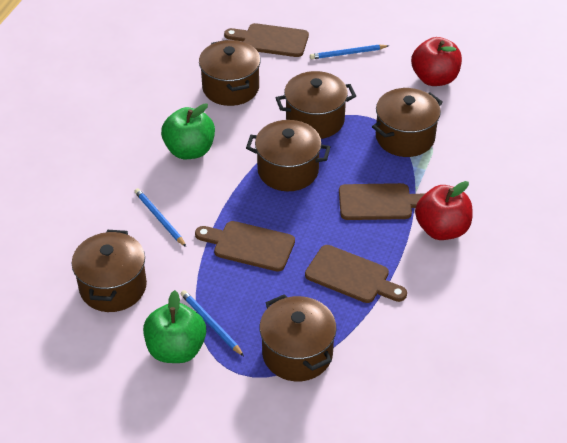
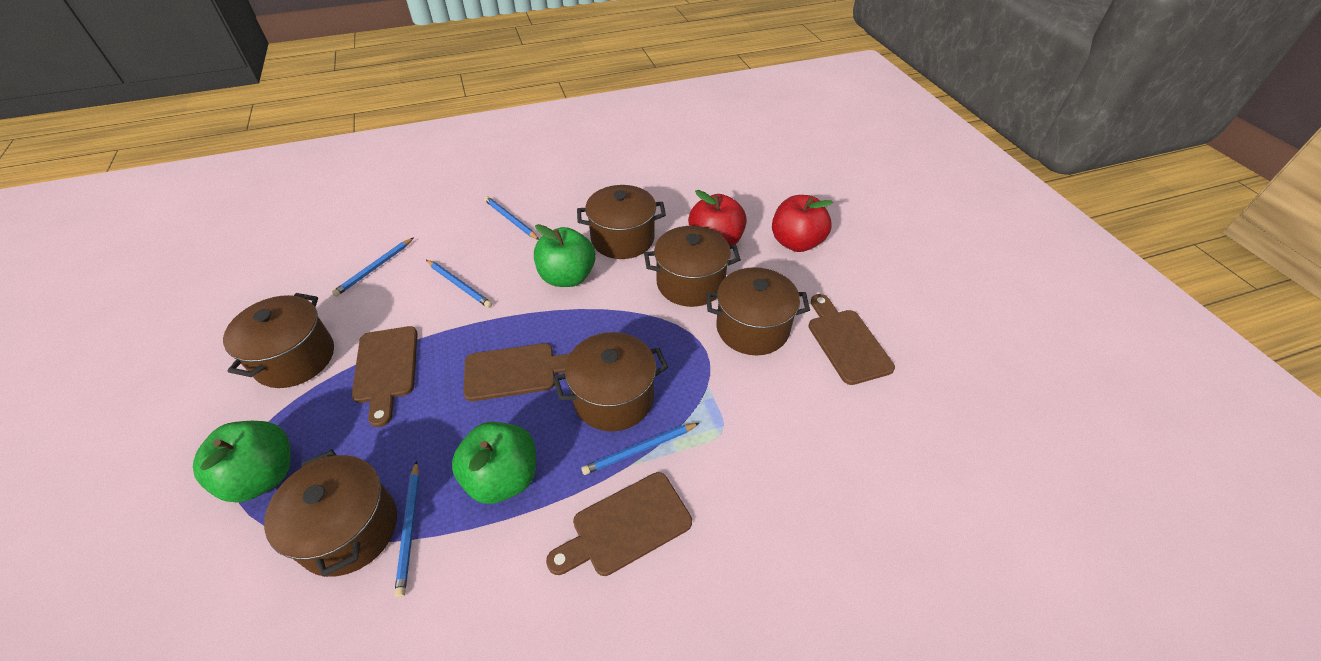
blue pencil: [134,188,186,247] [181,290,244,356] [310,45,389,59] = 3 -> [332,237,414,297] [394,460,419,598] [426,260,492,308] [484,196,539,240] [581,423,699,475] = 5
green apple: [143,290,206,363] [161,103,215,159] = 2 -> [193,421,291,502] [452,422,536,504] [534,224,596,287] = 3

